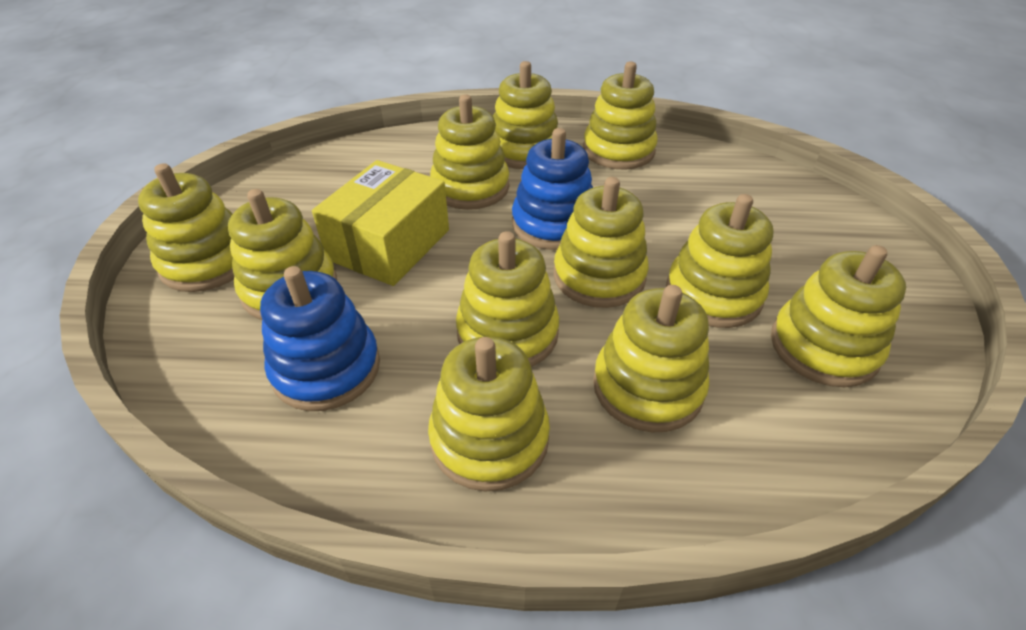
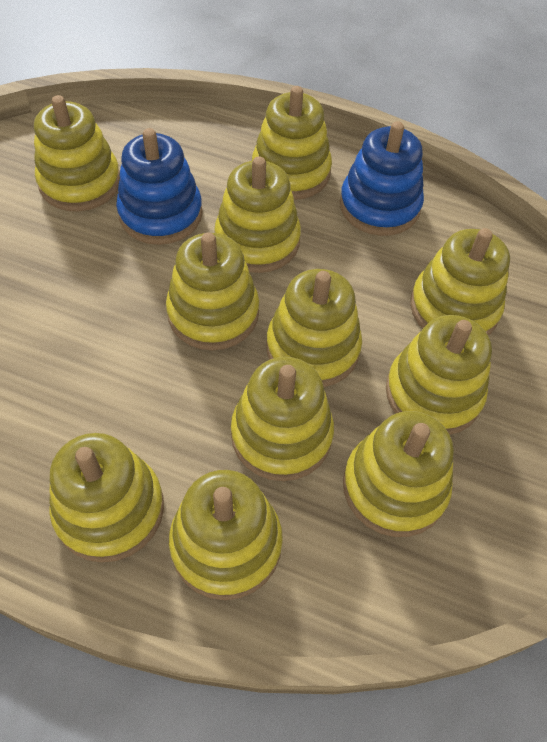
yellow box: [312,160,449,286] = 1 -> none = 0

